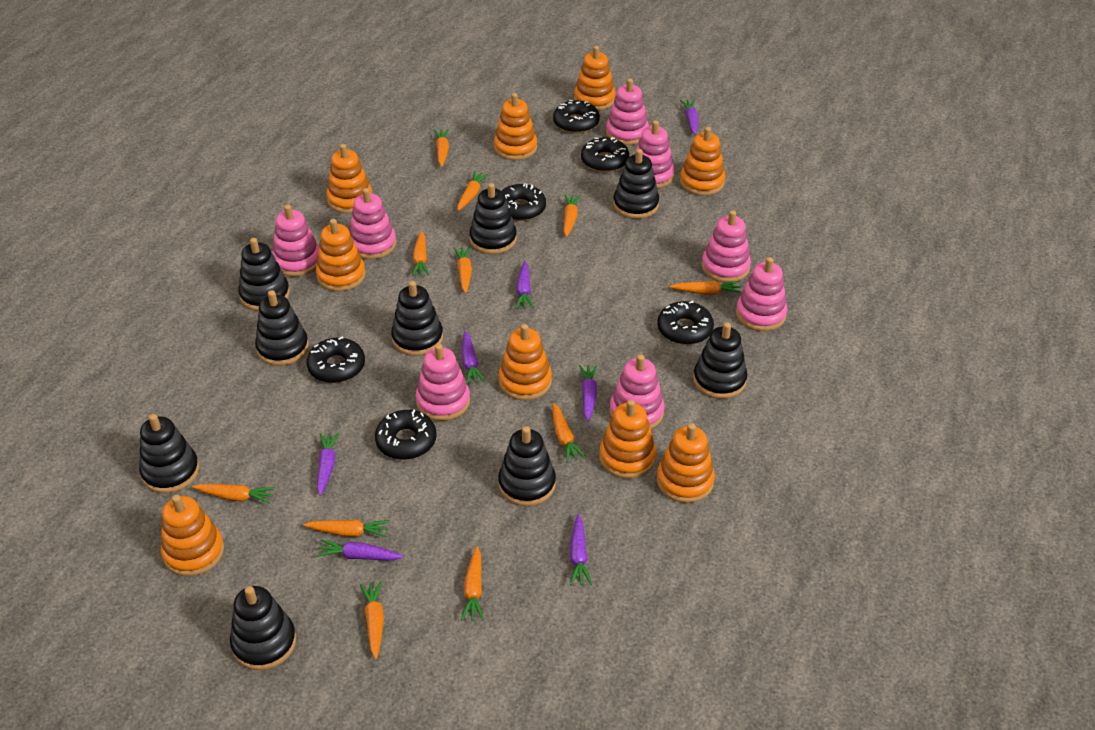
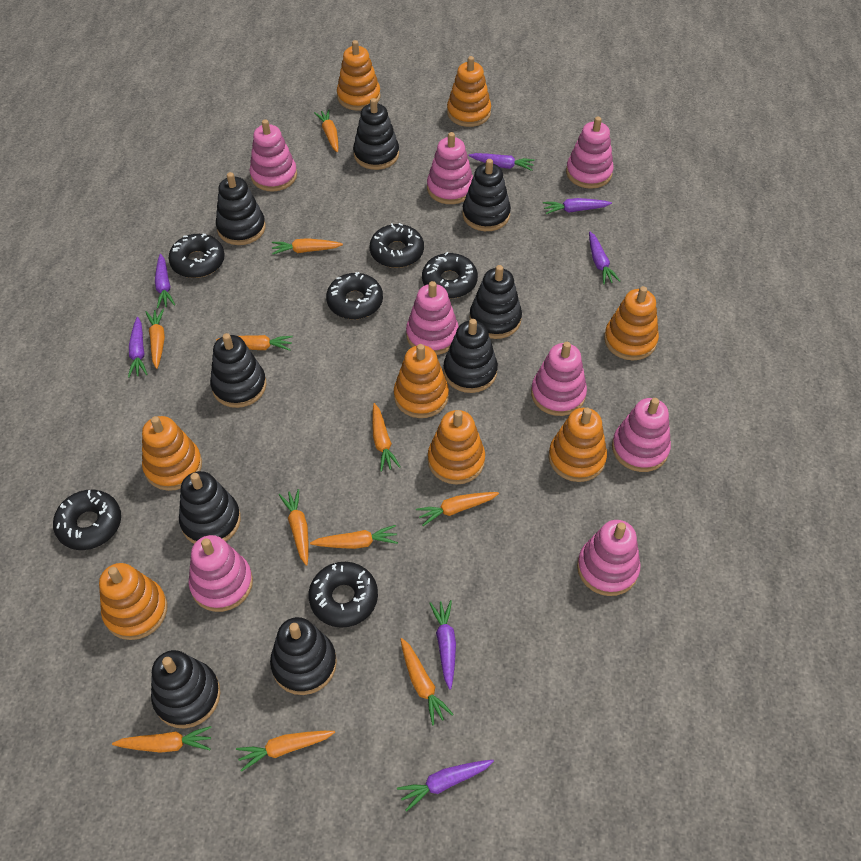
orange stacking toy: [161,495,224,576] [316,219,366,291] [326,144,372,213] [494,93,537,160] [499,324,552,401] [574,46,616,111] [599,399,656,479] [657,423,715,503] [680,127,725,196] = 9 -> [99,563,168,640] [142,416,202,491] [337,40,381,111] [394,344,449,418] [428,410,485,485] [447,56,491,127] [549,408,607,482] [604,286,659,360] = 8

